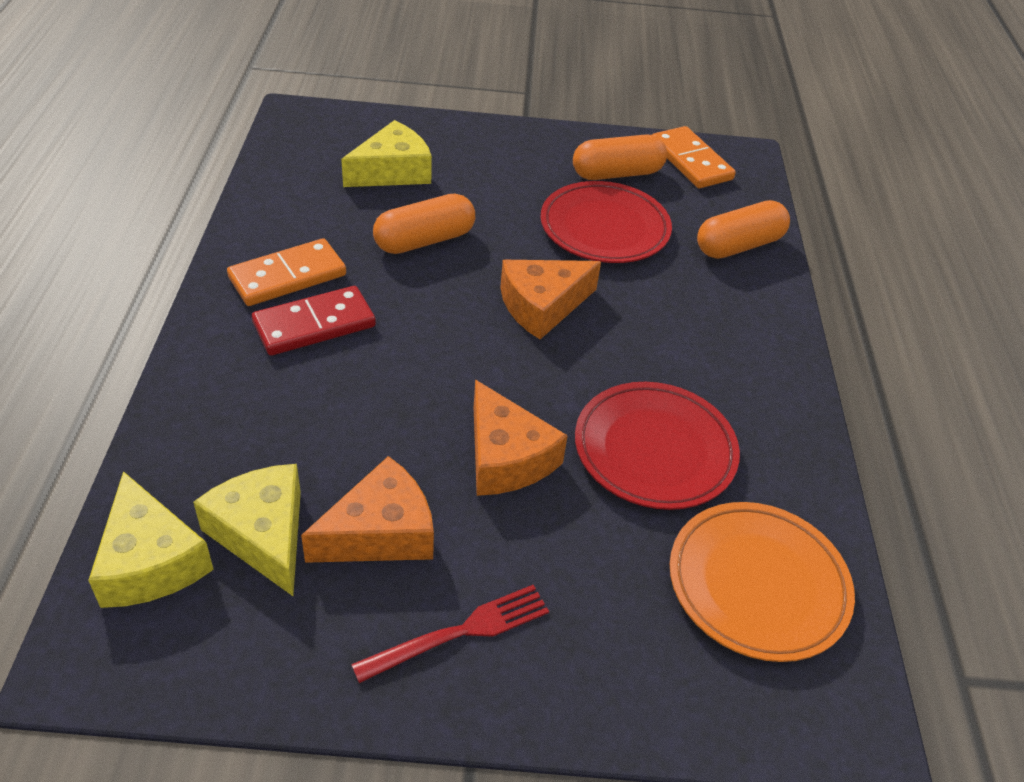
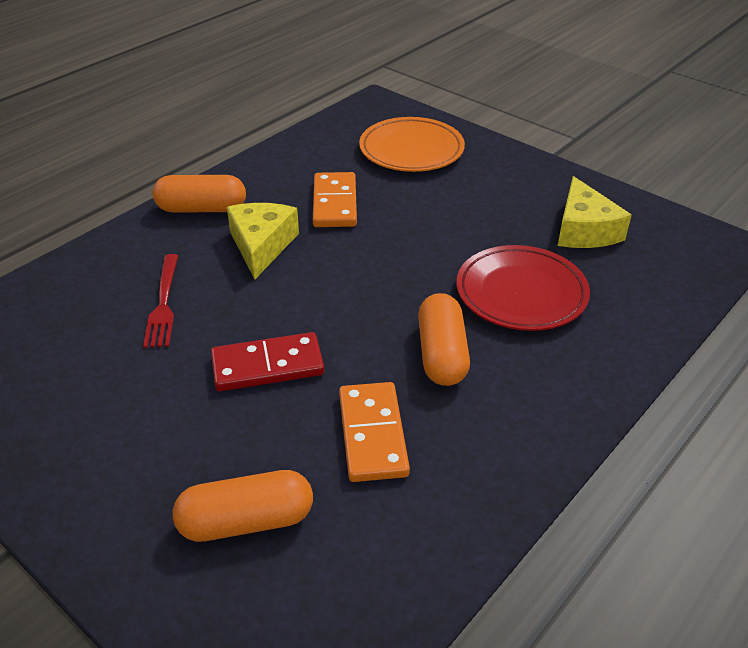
orange cheese: [301,456,434,563] [474,380,568,496] [500,260,601,339] = 3 -> none = 0
red plate: [540,181,672,263] [575,382,740,510] = 2 -> [457,245,590,331] = 1
yellow cheese: [88,471,214,608] [193,464,301,596] [341,120,432,187] = 3 -> [227,203,299,279] [558,176,632,248] = 2

